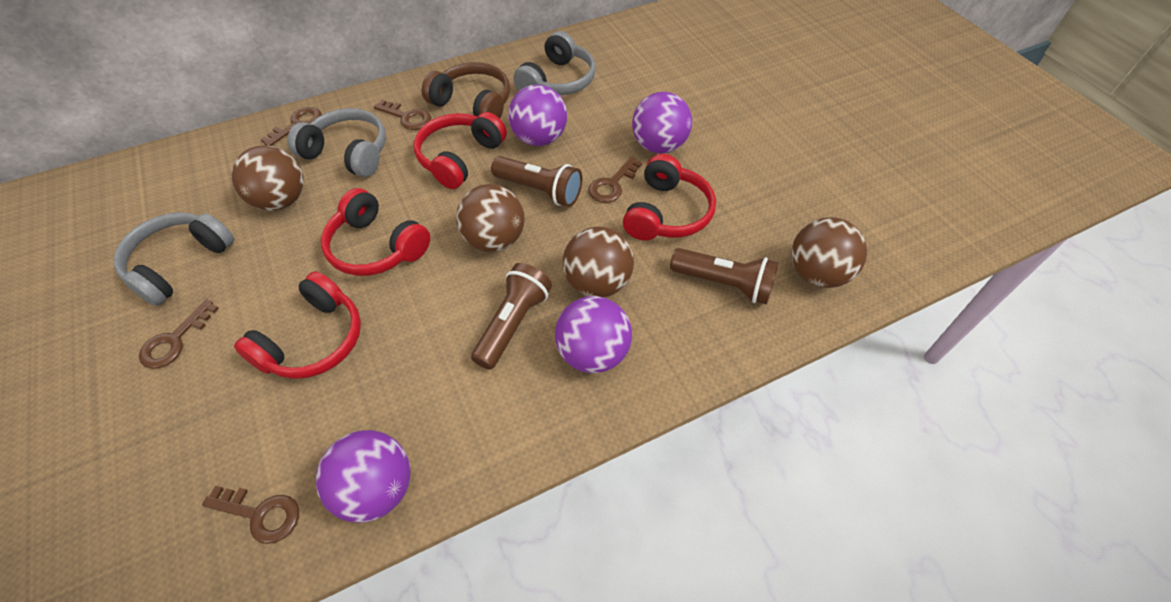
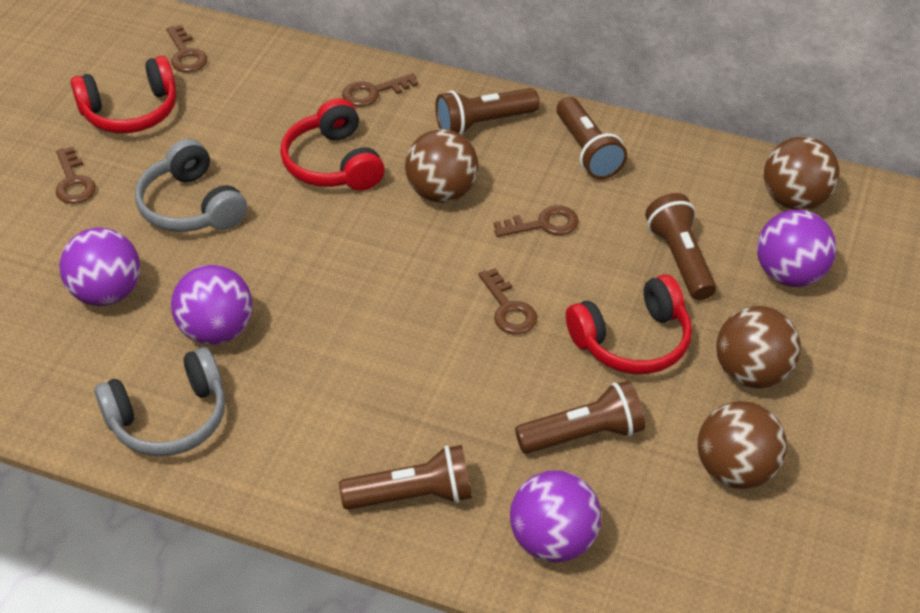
brown flashlight: [471,263,552,370] [491,156,582,207] [670,248,779,304] = 3 -> [339,445,472,510] [435,88,540,135] [515,380,645,454] [556,97,627,179] [645,193,716,300] = 5
brown headphones: [422,62,510,118] = 1 -> none = 0
grey headphones: [114,212,234,306] [287,108,386,177] [513,31,596,95] = 3 -> [94,347,225,456] [135,139,247,232] = 2
red headphones: [234,271,361,379] [321,188,430,276] [414,112,507,189] [623,154,716,240] = 4 -> [71,56,176,133] [280,98,385,191] [566,274,692,374] = 3

